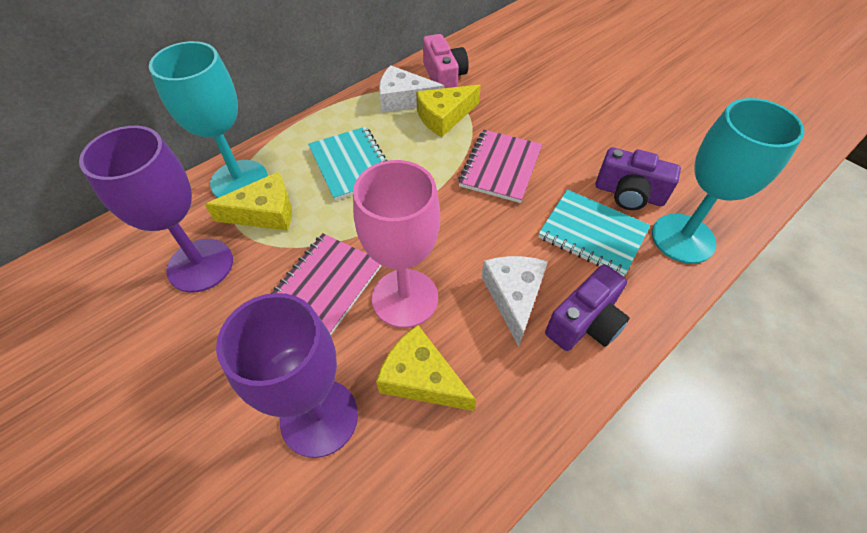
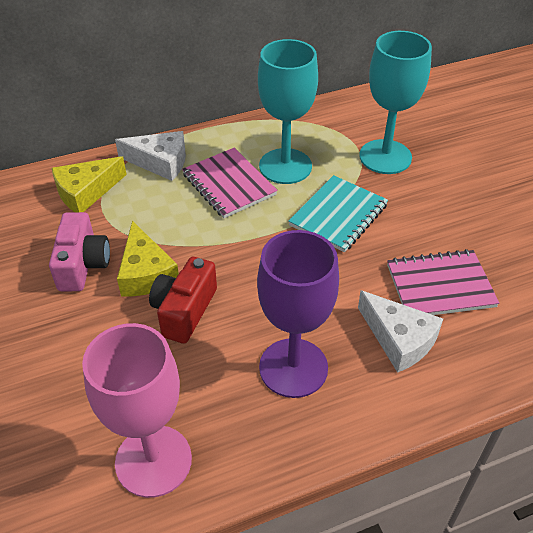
purple camera: [545,264,629,351] [596,147,681,210] = 2 -> none = 0
purple goblet: [79,126,233,293] [216,293,358,458] = 2 -> [257,230,339,398] = 1
red camera: none = 0 -> [149,257,217,344] = 1
turquoise notebook: [308,126,388,201] [538,189,650,277] = 2 -> [288,175,388,253] = 1
yellow cheese: [205,172,292,231] [376,325,476,411] [416,85,481,137] = 3 -> [51,156,127,212] [117,221,179,297] = 2

